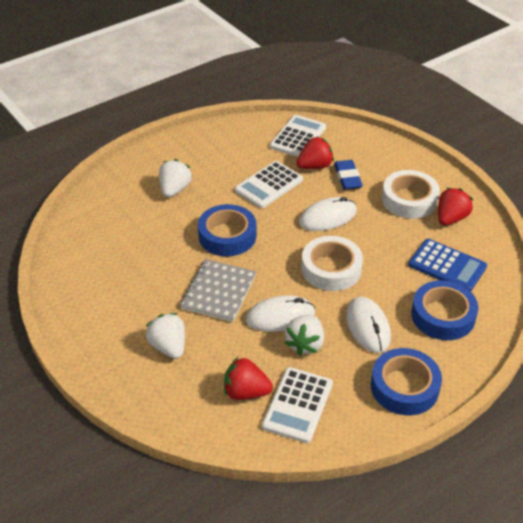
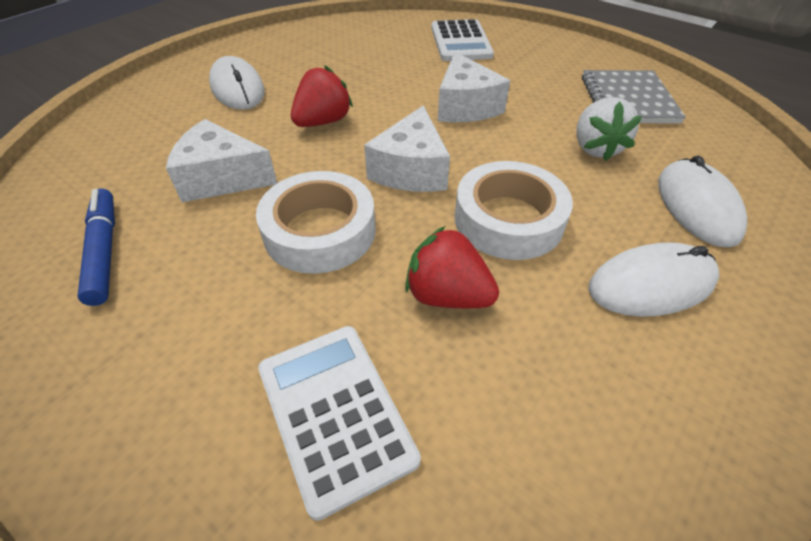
blue calculator: [408,239,487,292] = 1 -> none = 0
blue eraser: [334,160,363,190] = 1 -> none = 0
blue marker: none = 0 -> [77,189,115,306] = 1
blue tape: [198,204,256,256] [371,348,442,415] [411,280,478,340] = 3 -> none = 0
red strawberry: [224,357,273,400] [296,136,334,169] [438,188,473,225] = 3 -> [291,65,353,127] [405,226,499,308] = 2
white calculator: [235,161,303,208] [262,367,333,443] [270,115,326,157] = 3 -> [258,326,421,521] [431,19,494,61] = 2
white cheese: none = 0 -> [166,119,277,202] [364,106,450,192] [438,52,510,122] = 3
white strawberry: [146,313,185,359] [159,159,192,197] [285,315,324,356] = 3 -> [576,97,642,161] = 1

